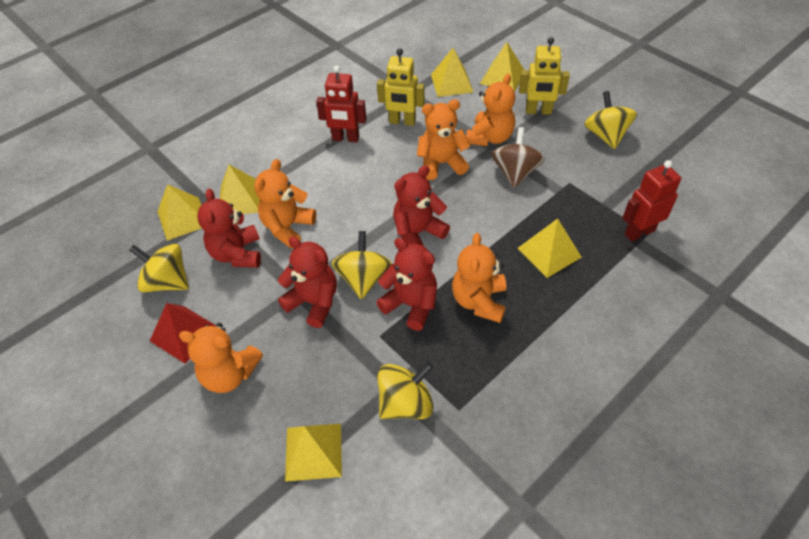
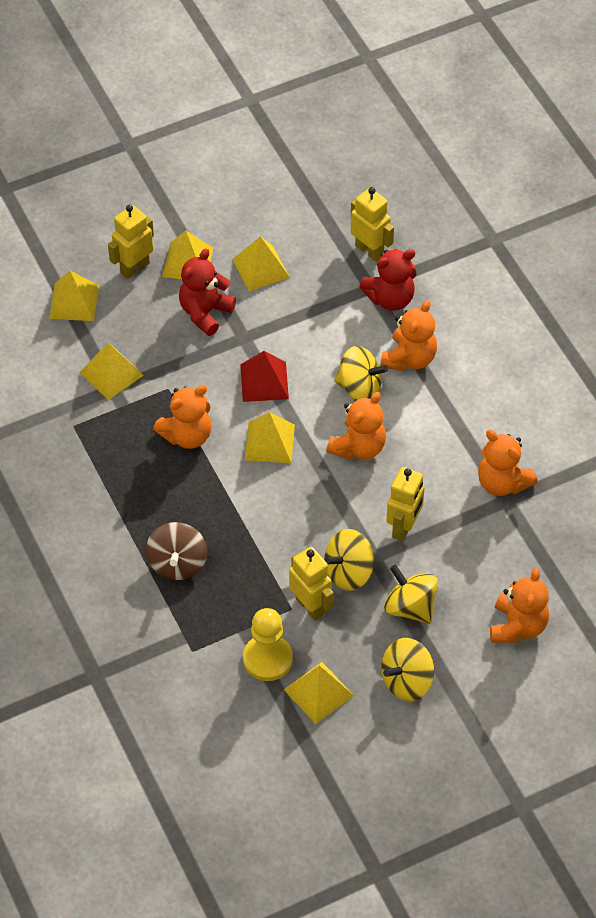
red robot: [316,65,367,142] [622,160,681,241] = 2 -> none = 0
red teddy bear: [197,189,261,268] [278,236,337,328] [376,238,437,331] [393,165,450,246] = 4 -> [179,249,236,336] [359,249,417,311] = 2
yellow pawn: none = 0 -> [243,608,293,681] = 1
yellow robot: [377,48,425,126] [519,37,570,115] = 2 -> [108,205,154,279] [289,547,334,621] [351,187,394,262] [386,467,425,542] = 4

